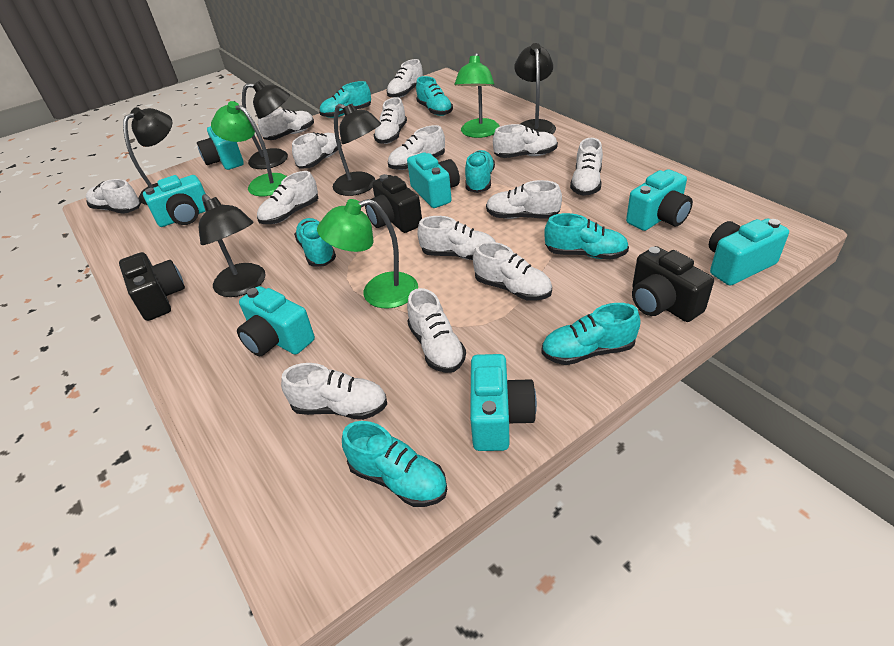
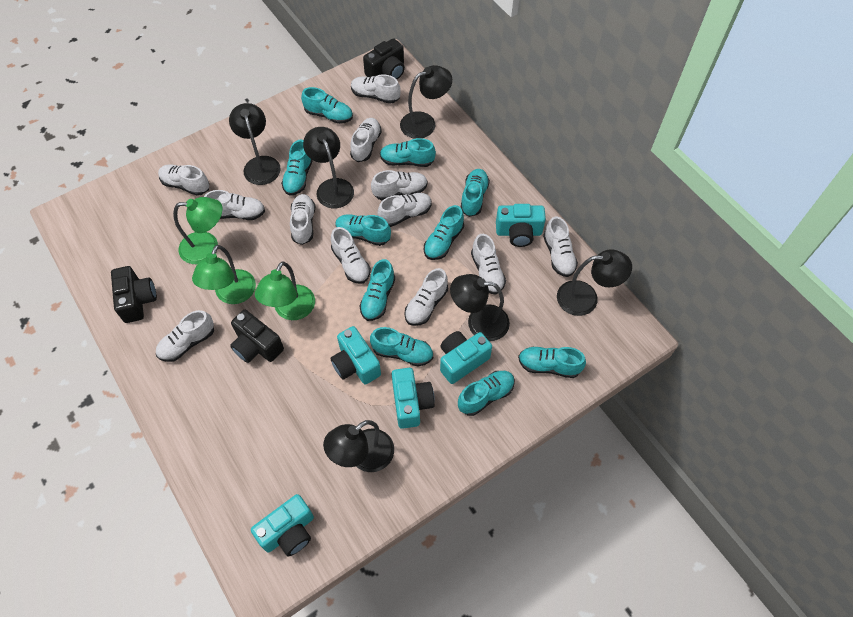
black lamp: [123,107,172,205] [199,194,265,297] [242,80,290,169] [333,104,381,196] [515,43,556,134] = 5 -> [229,103,281,185] [303,127,354,208] [323,420,394,472] [400,65,452,139] [450,274,510,341] [557,249,632,316] = 6
turquoise camera: [143,175,206,227] [197,126,244,170] [237,286,315,356] [407,152,460,208] [470,354,537,451] [626,169,693,231] [709,218,789,286] = 7 -> [251,494,314,557] [330,326,381,385] [392,368,435,429] [440,331,492,384] [496,204,546,247] = 5
turquoise shoe: [294,218,336,267] [319,81,371,118] [342,421,447,507] [416,76,453,116] [465,150,495,193] [541,303,641,365] [544,213,629,259] = 7 -> [281,140,313,196] [301,87,353,124] [335,214,391,246] [359,259,395,321] [370,327,433,366] [380,138,436,167] [424,205,464,260] [458,371,515,416] [461,169,490,217] [518,347,586,378] = 10
white shoe: [86,179,141,214] [257,171,318,224] [258,109,314,140] [281,363,387,420] [292,132,342,169] [374,97,407,144] [387,59,423,98] [388,125,445,170] [407,288,466,373] [417,216,495,260] [473,242,552,301] [486,180,562,219] [493,124,558,158] [570,138,603,196] = 14 -> [156,310,214,362] [158,164,209,196] [204,190,265,220] [290,194,315,245] [331,227,371,284] [350,118,382,162] [351,75,401,104] [371,170,428,200] [377,193,432,227] [404,268,448,326] [471,234,506,295] [543,217,578,277] = 12

